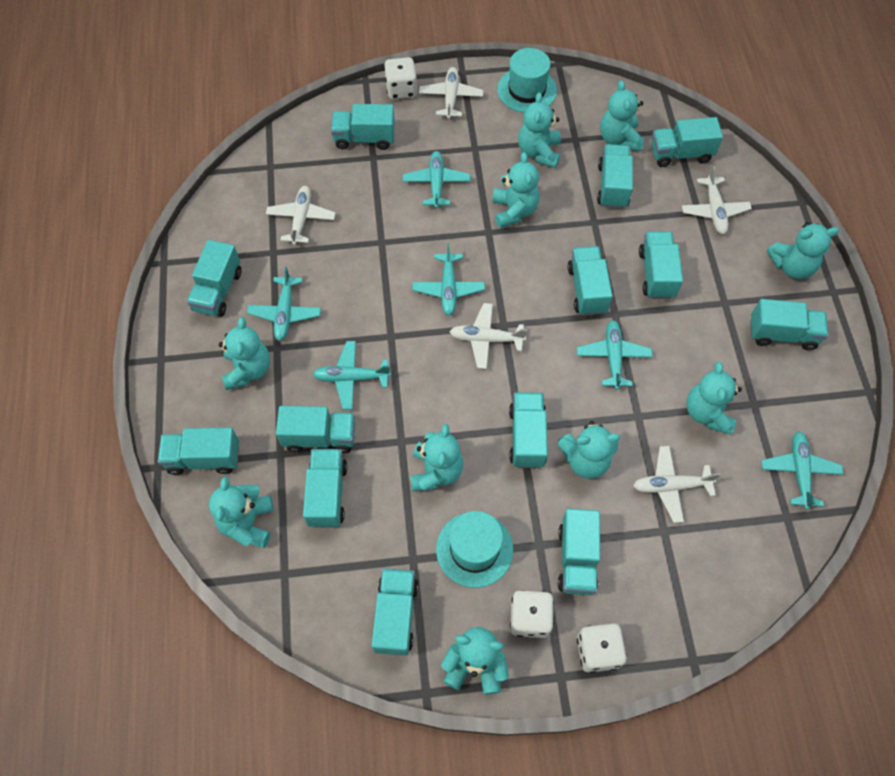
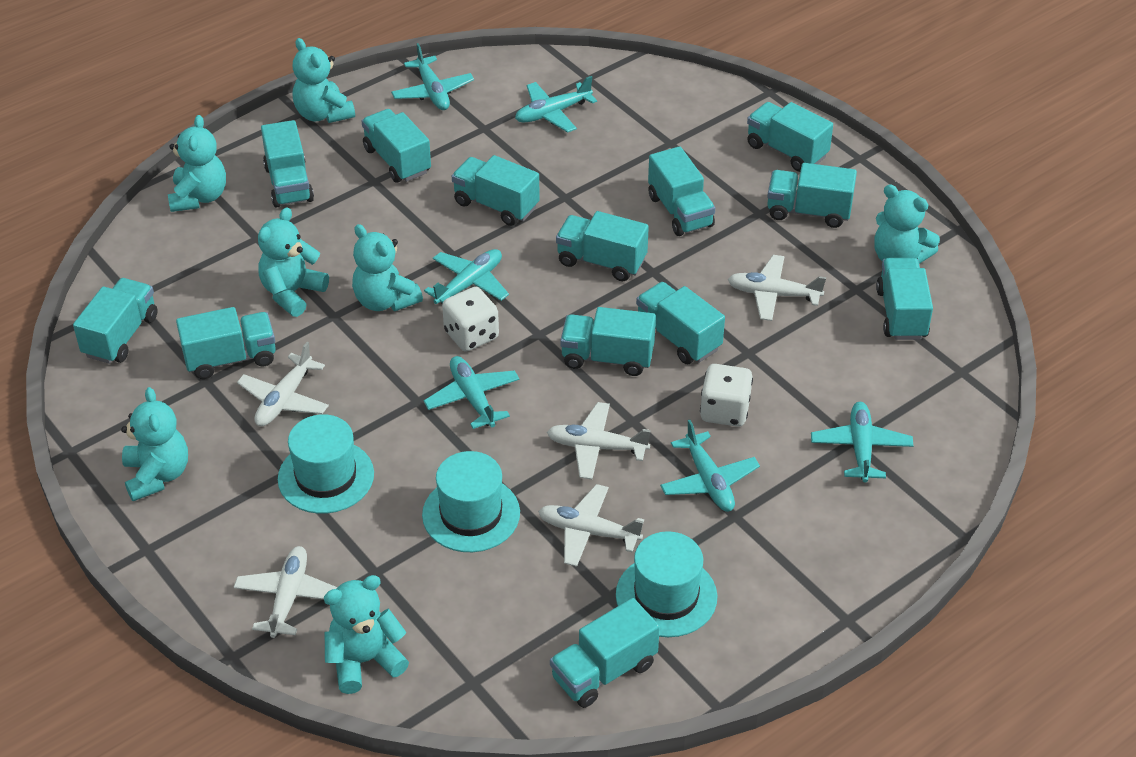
turquoise hat: [436,511,513,588] [498,48,557,113] = 2 -> [278,414,374,514] [422,451,520,552] [616,531,717,637] = 3
turquoise teddy bear: [209,477,273,548] [219,317,270,390] [410,424,463,492] [441,627,509,695] [492,152,539,228] [518,92,561,168] [558,421,620,479] [600,80,644,151] [686,362,742,434] [767,222,839,279] = 10 -> [121,387,188,501] [168,115,226,212] [258,207,329,317] [293,38,355,123] [324,575,409,694] [352,224,423,311] [874,184,940,264] = 7
white dice: [384,57,417,99] [510,590,554,638] [577,623,627,673] = 3 -> [442,287,499,351] [700,364,753,427] = 2

